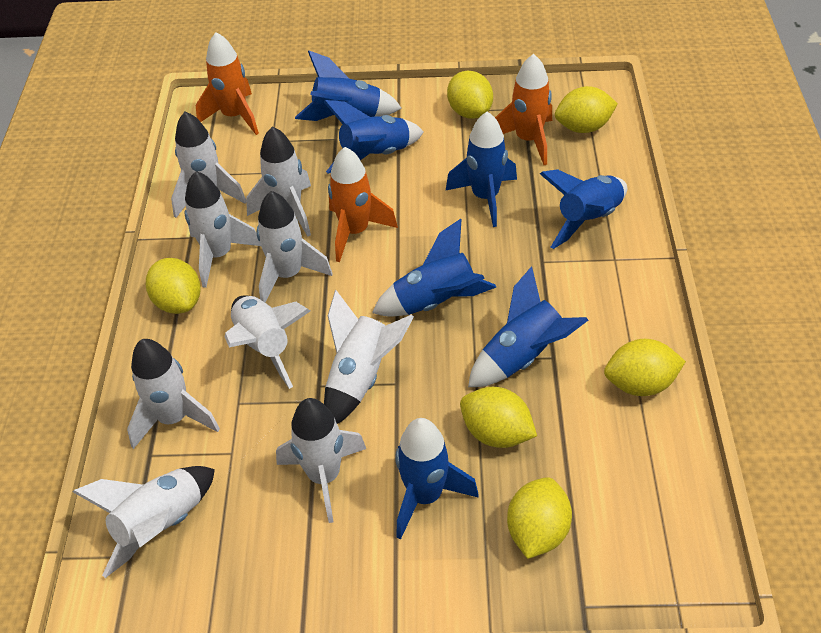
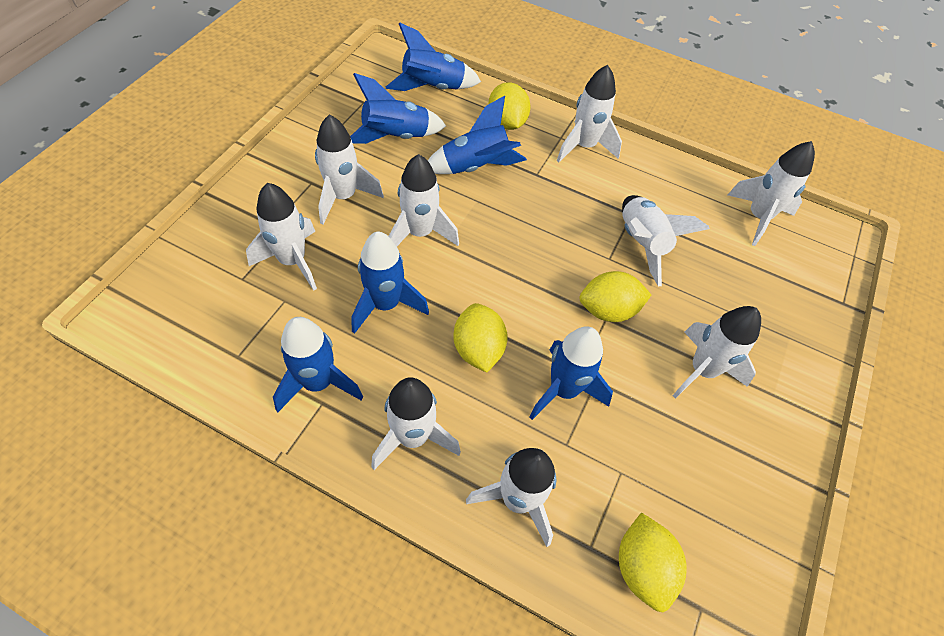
blue rocket: [295,51,402,121] [323,100,424,173] [372,219,496,317] [395,418,479,540] [446,111,517,227] [468,266,588,387] [540,169,627,249] = 7 -> [273,317,363,412] [350,73,446,144] [351,232,429,334] [386,23,481,91] [428,96,527,174] [529,326,613,420] = 6
orange rocket: [196,32,259,135] [328,147,398,262] [495,54,552,165] = 3 -> none = 0
yellow lemon: [146,258,201,314] [447,70,493,119] [460,387,537,448] [507,477,572,559] [555,86,618,133] [604,339,686,396] = 6 -> [453,303,508,373] [488,82,531,130] [579,271,651,322] [619,513,687,613] = 4

